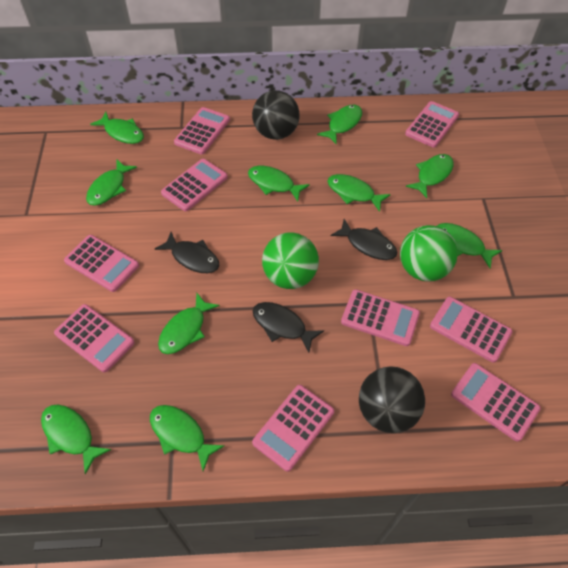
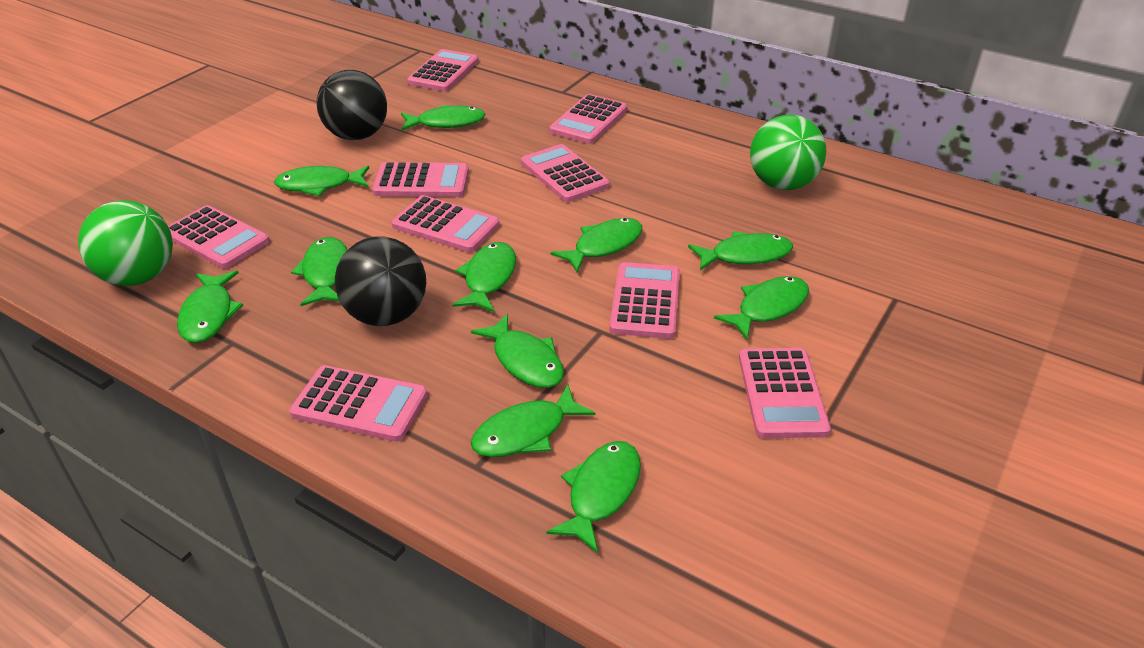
black fish: [155,232,219,273] [253,302,324,353] [331,219,398,260] = 3 -> none = 0
green fish: [41,405,111,474] [86,159,137,206] [90,112,144,144] [150,405,225,471] [158,293,219,354] [248,166,310,201] [317,105,362,144] [327,174,391,212] [406,154,454,198] [437,223,502,268] = 10 -> [177,271,243,343] [274,166,369,196] [291,237,347,306] [401,105,486,131] [452,242,516,312] [471,314,564,388] [471,385,596,457] [546,441,641,553] [550,218,642,273] [688,232,793,271] [714,276,809,340] = 11

